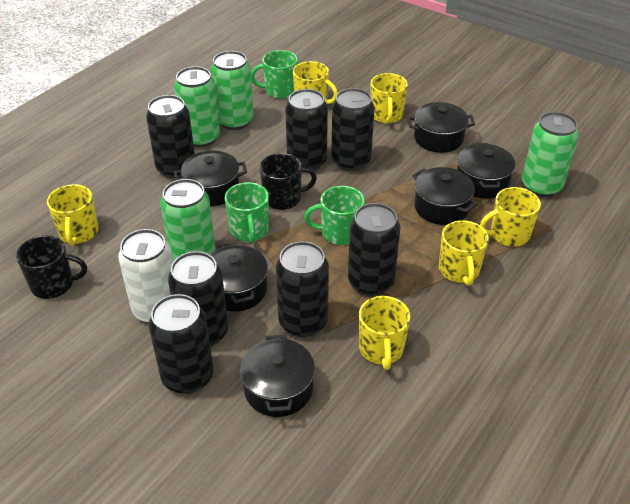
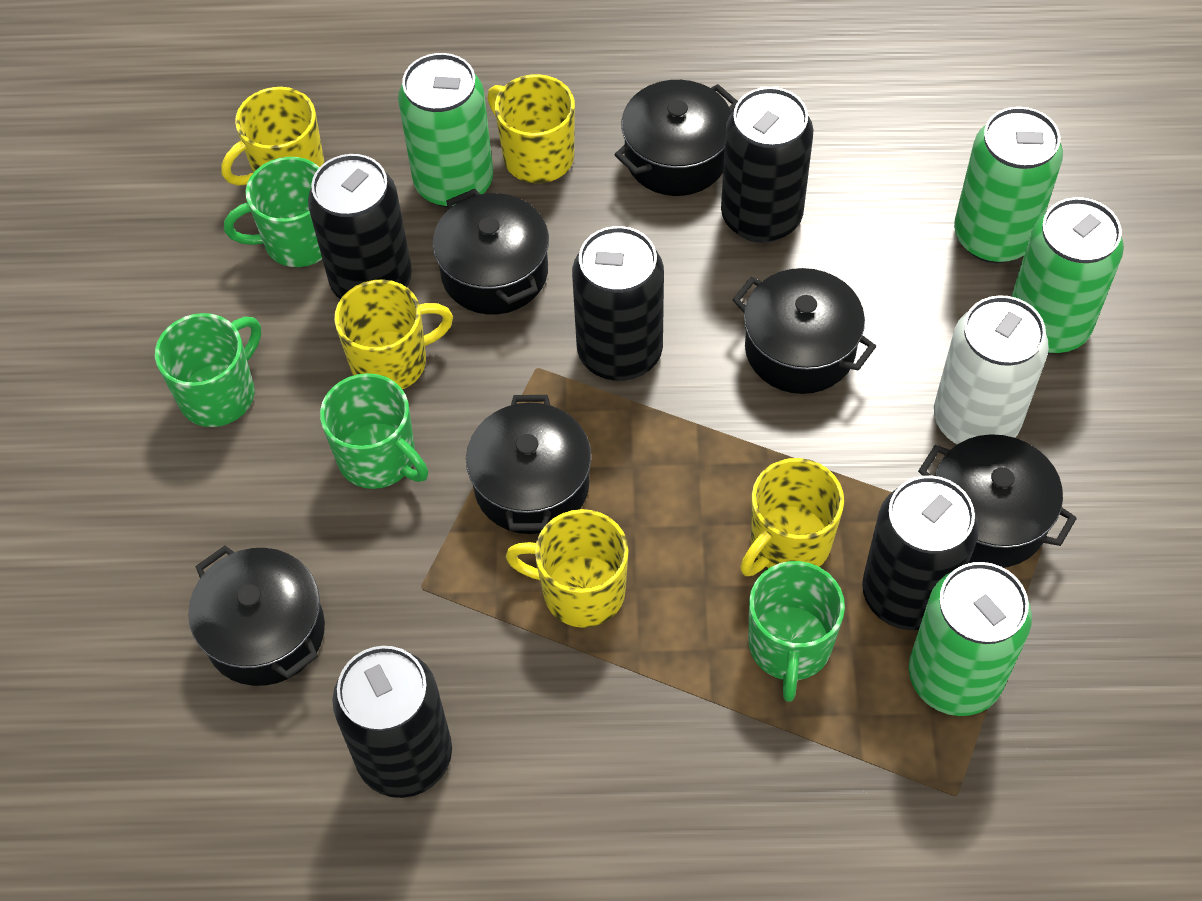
black can: [146,95,195,179] [149,294,213,394] [168,251,228,347] [276,241,329,337] [285,89,328,171] [331,88,374,171] [348,203,400,296] = 7 -> [308,154,412,299] [332,646,452,798] [572,226,664,381] [721,87,813,243] [862,476,979,630] = 5
black mug: [16,235,87,299] [260,153,317,210] = 2 -> none = 0
green mug: [225,182,269,243] [251,50,298,99] [304,186,365,245] = 3 -> [155,313,261,427] [224,157,322,267] [320,373,428,489] [748,561,845,702] = 4
yellow mug: [47,184,98,246] [293,61,338,104] [359,296,410,370] [370,73,408,124] [439,220,489,286] [480,187,541,247] = 6 -> [221,87,325,186] [334,280,453,389] [487,74,575,183] [506,509,629,628] [740,458,844,576] = 5

